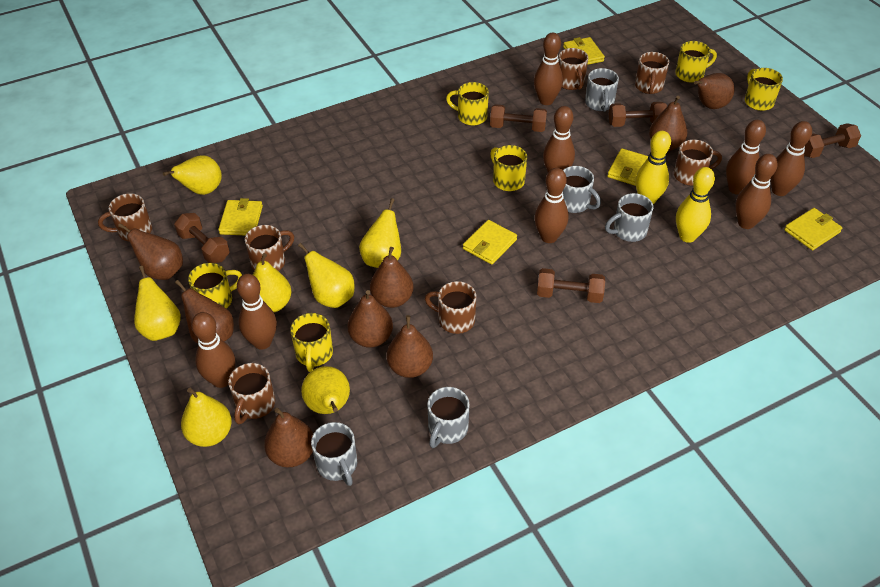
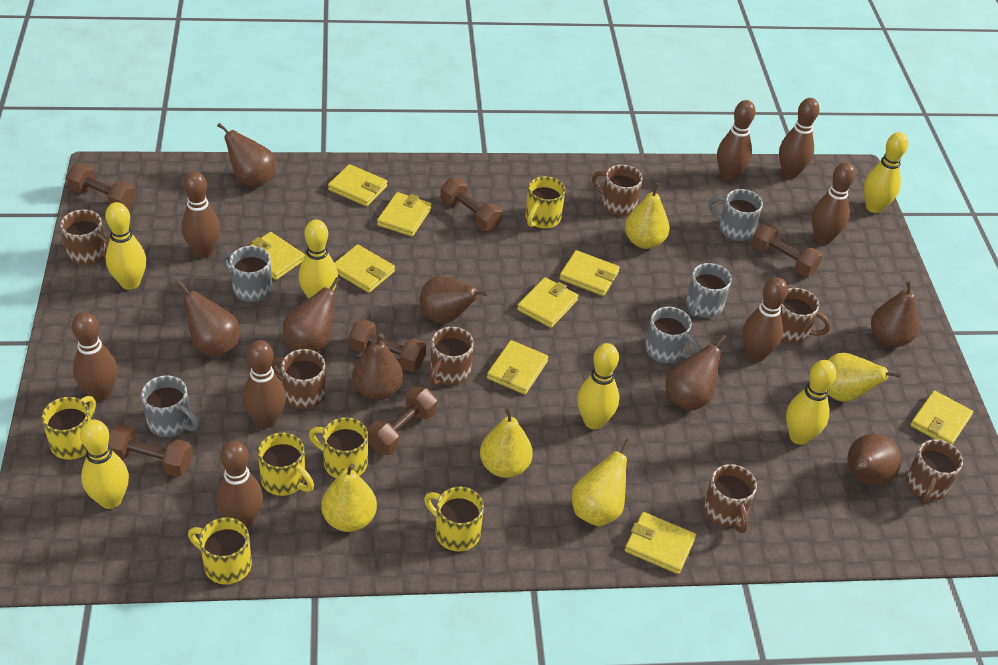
brown dumbbell: [174,213,230,263] [490,104,547,132] [537,268,605,303] [609,102,667,127] [804,123,861,158] = 5 -> [66,164,136,209] [108,424,193,477] [349,319,426,372] [367,387,437,455] [440,178,502,231] [751,223,823,276] = 6
yellow bowling pin: [635,131,671,204] [676,167,715,243] = 2 -> [80,419,129,509] [105,202,146,290] [299,220,338,299] [577,343,619,429] [786,360,836,445] [864,132,908,213] = 6
yellow pear: [134,266,181,341] [163,155,222,195] [181,388,232,447] [253,253,291,313] [298,243,355,308] [301,366,350,414] [359,198,401,268] = 7 -> [321,463,377,532] [480,407,533,478] [572,439,631,526] [625,183,669,249] [828,353,901,402] = 5
yellow wallet: [218,198,263,236] [463,220,517,265] [563,37,605,65] [607,148,648,186] [784,208,842,250] = 5 -> [250,232,305,280] [328,164,388,207] [334,244,395,293] [377,192,432,237] [487,340,548,395] [517,277,578,328] [559,250,620,296] [625,512,696,574] [910,390,973,445] = 9

